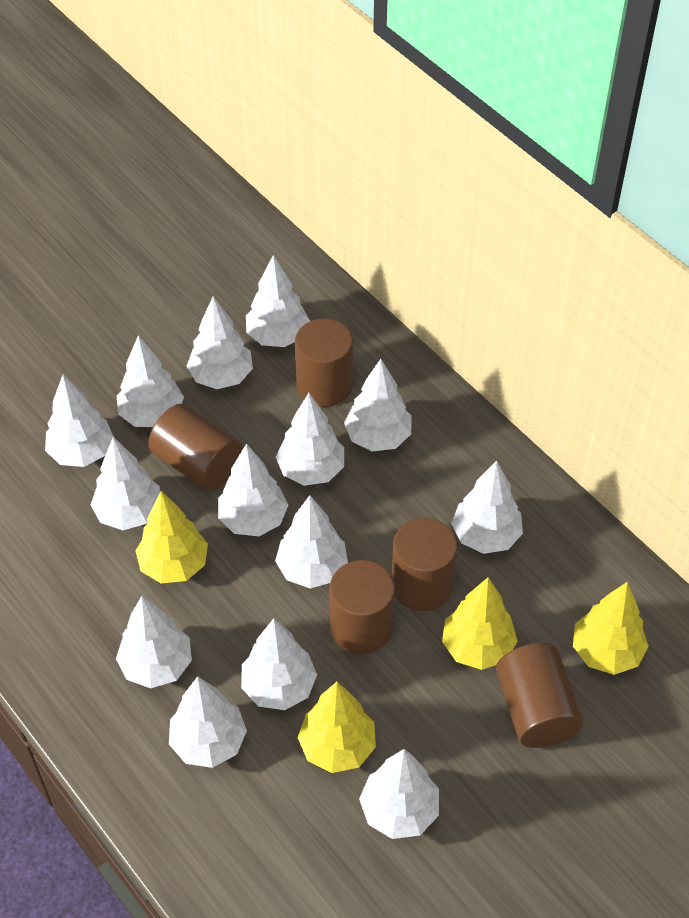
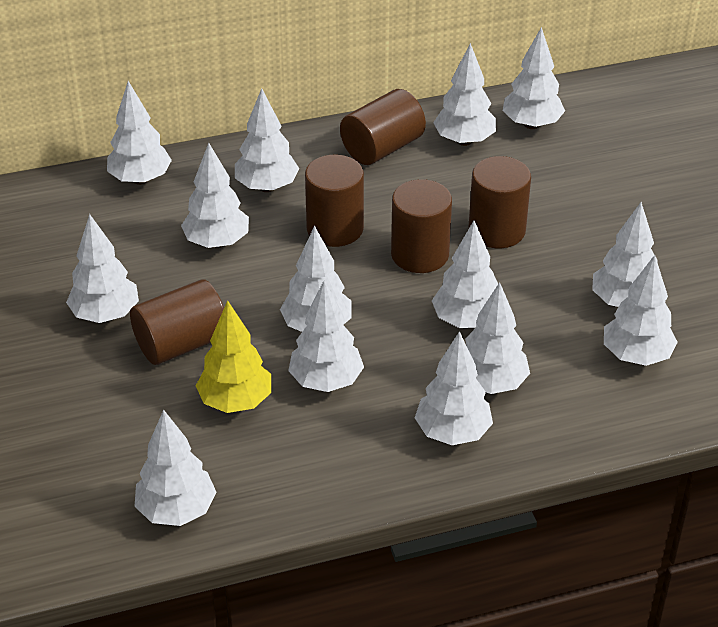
yellow tree: [135,491,208,583] [298,682,376,773] [442,577,518,670] [573,582,649,675] = 4 -> [196,300,271,413] = 1

